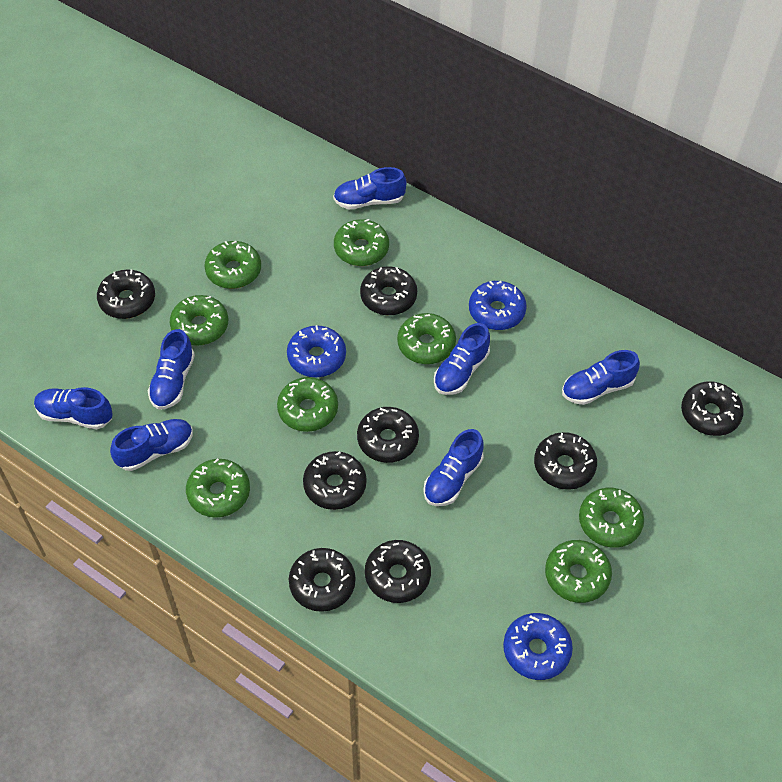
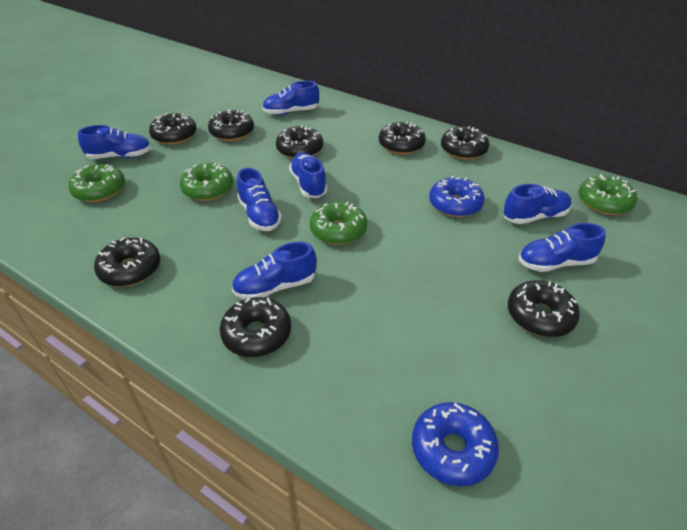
blue donut: [287,325,346,377] [469,281,527,330] [503,613,573,680] = 3 -> [412,402,499,486] [429,176,485,217] = 2
green donut: [170,295,228,346] [186,458,250,518] [204,241,261,289] [277,377,338,432] [334,219,389,266] [397,313,456,364] [545,540,612,603] [579,488,644,548] = 8 -> [68,164,125,202] [180,163,233,201] [310,201,367,245] [579,174,637,215] = 4

